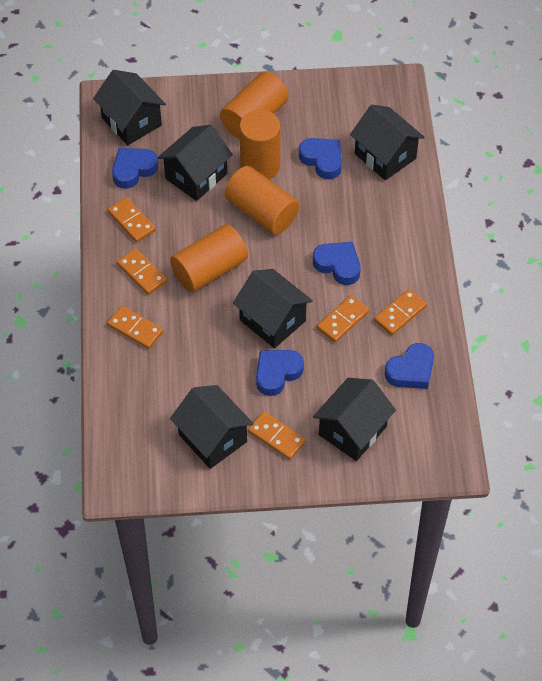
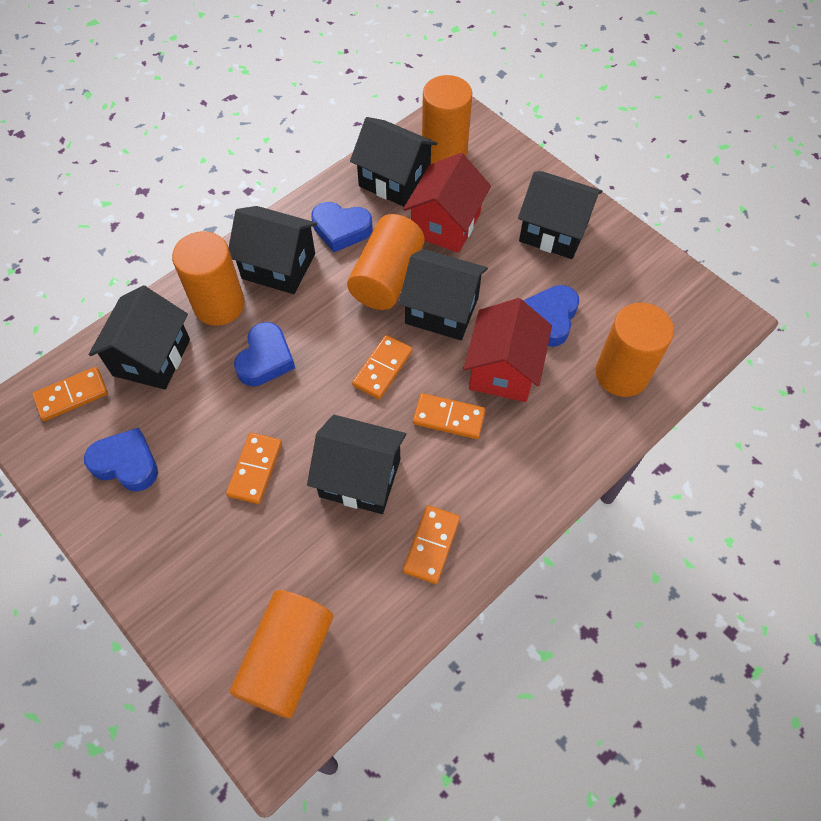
blue heart: [112,148,158,189] [256,350,304,396] [299,138,342,180] [313,242,361,285] [385,343,434,389] = 5 -> [84,428,158,492] [234,322,295,386] [311,202,372,252] [523,285,579,347] = 4
orange cylinder: [170,224,248,292] [220,71,289,139] [225,166,299,235] [240,110,280,179] = 4 -> [172,231,245,326] [230,590,333,718] [347,214,425,310] [422,75,472,164] [595,303,674,397] = 5
orange domino: [107,306,163,349] [108,197,156,242] [117,248,167,295] [248,411,306,460] [317,295,369,342] [374,289,427,335] = 6 -> [32,367,108,421] [226,433,282,504] [352,335,413,399] [403,505,460,584] [413,393,486,439] = 5
red house: none = 0 -> [403,153,491,253] [464,298,552,402] = 2

